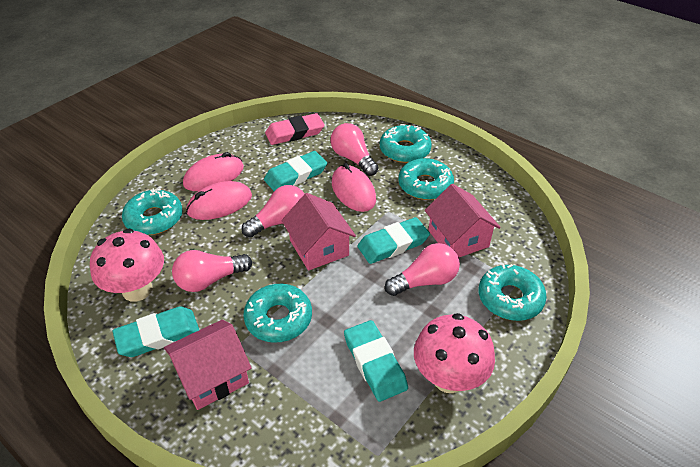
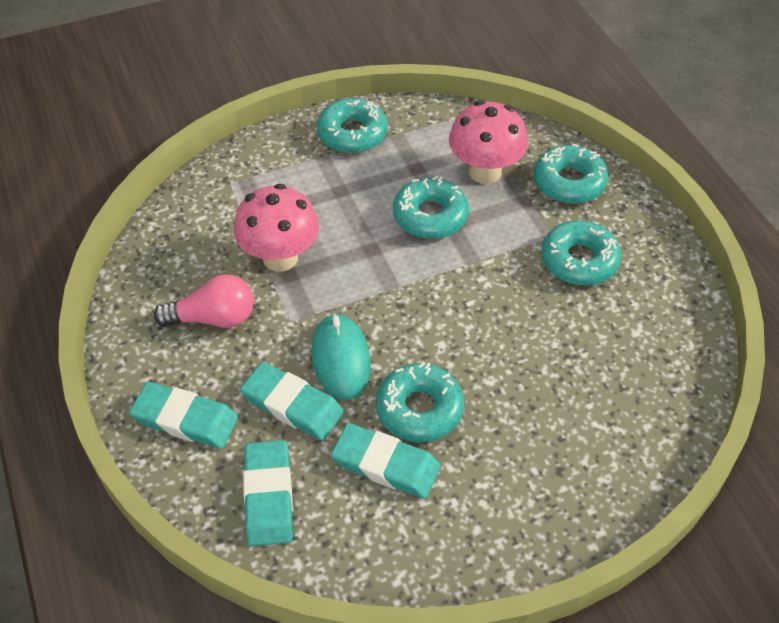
pink eraser: [265,113,325,145] = 1 -> none = 0
pink house: [164,320,252,410] [281,193,356,271] [425,184,501,257] = 3 -> none = 0
pink light bulb: [172,250,252,292] [241,185,304,238] [331,123,378,176] [385,243,460,296] = 4 -> [154,274,254,328] = 1
pink mouse: [183,152,244,191] [186,181,252,220] [332,163,376,212] = 3 -> none = 0
turquoise mouse: none = 0 -> [311,313,371,400] = 1

